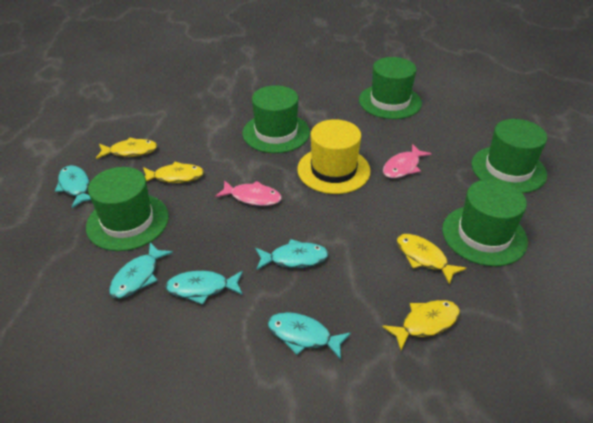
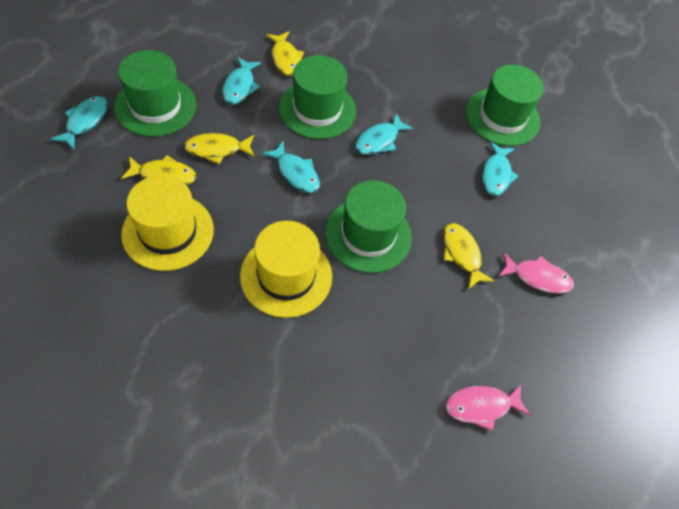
green hat: [86,167,169,251] [243,85,310,153] [359,57,422,119] [442,179,528,266] [471,119,547,193] = 5 -> [114,50,196,137] [279,55,356,139] [325,180,412,273] [466,65,544,146] = 4
yellow hat: [297,119,371,194] = 1 -> [121,175,214,271] [240,221,332,318] = 2

